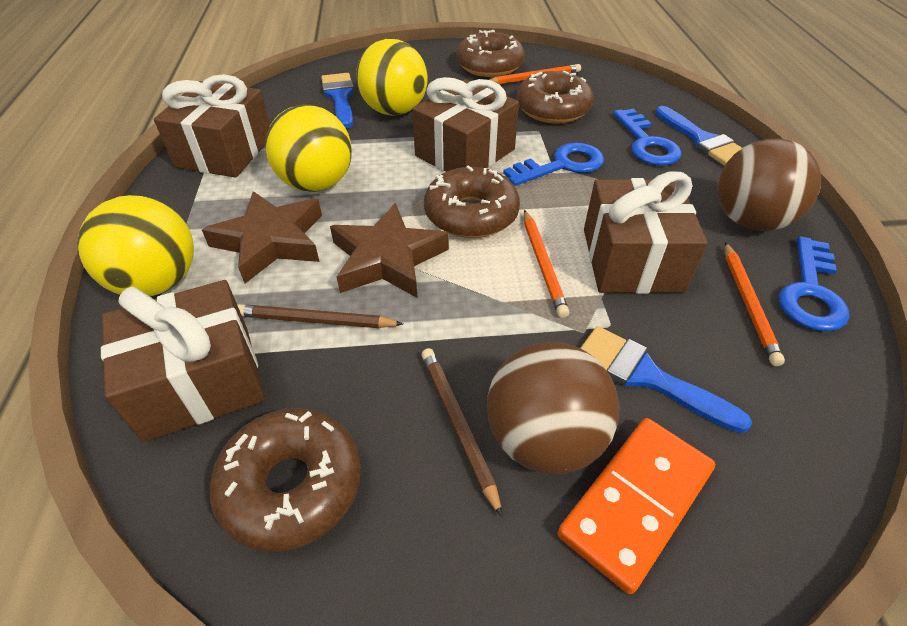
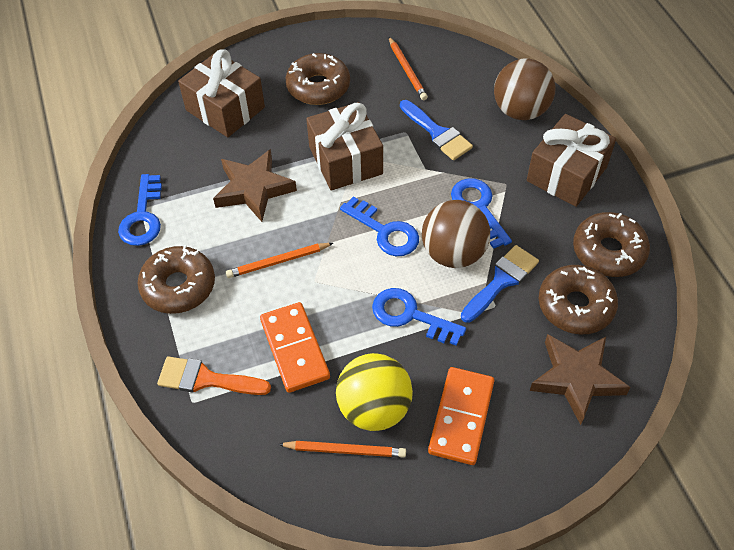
blue brush: [321,73,354,128] [581,326,752,433] [655,106,742,166] = 3 -> [400,100,473,160] [461,245,539,323] = 2
blue key: [503,143,604,186] [613,109,682,166] [779,236,850,332] = 3 -> [118,174,162,246] [340,196,419,256] [372,288,466,346] [451,178,512,249] = 4
brown gift: [101,280,265,442] [154,74,270,178] [412,77,519,172] [584,171,708,294] = 4 -> [178,49,265,137] [306,102,383,190] [527,114,616,207] = 3
brown pencil: [237,304,403,328] [421,348,503,517] = 2 -> none = 0
orange brush: none = 0 -> [157,356,271,395] = 1
orange domino: [558,418,715,594] = 1 -> [260,302,330,393] [428,367,494,465] = 2
yellow ball: [77,195,194,297] [265,105,352,192] [356,39,428,116] = 3 -> [336,353,413,431] = 1

